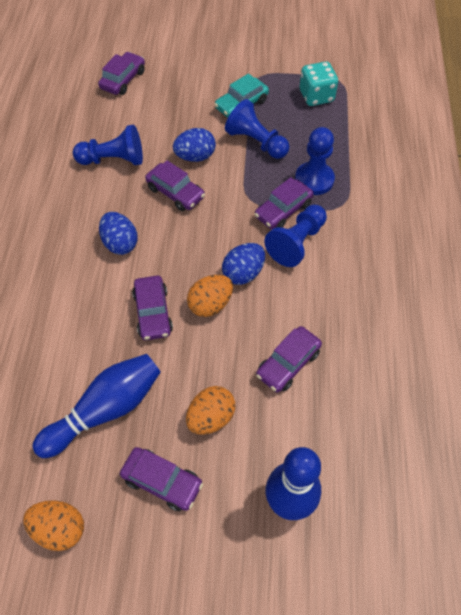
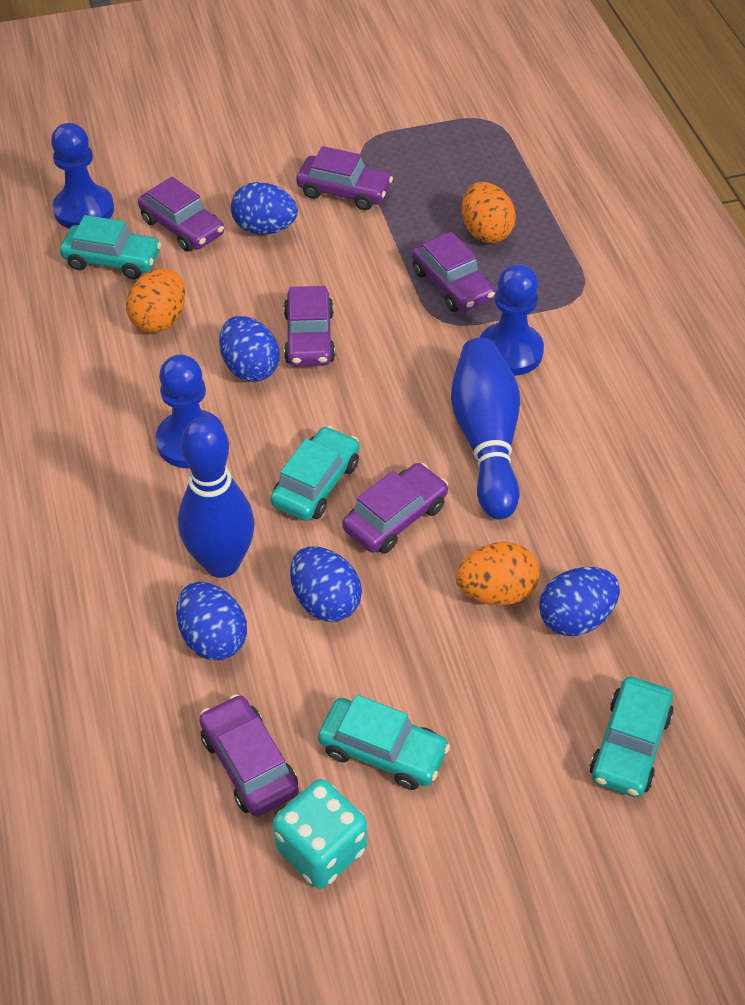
blue egg: [99,212,138,255] [173,128,216,162] [222,243,265,285] = 3 -> [176,582,247,661] [219,316,280,382] [231,182,298,235] [290,546,362,622] [539,567,620,636] = 5
blue pawn: [73,125,143,165] [225,99,289,159] [264,205,327,267] [295,127,335,195] = 4 -> [51,123,114,229] [156,354,224,468] [480,264,544,376] = 3
turquoise car: [214,74,269,118] = 1 -> [60,215,161,279] [270,426,360,521] [318,694,450,790] [590,676,674,797] = 4

